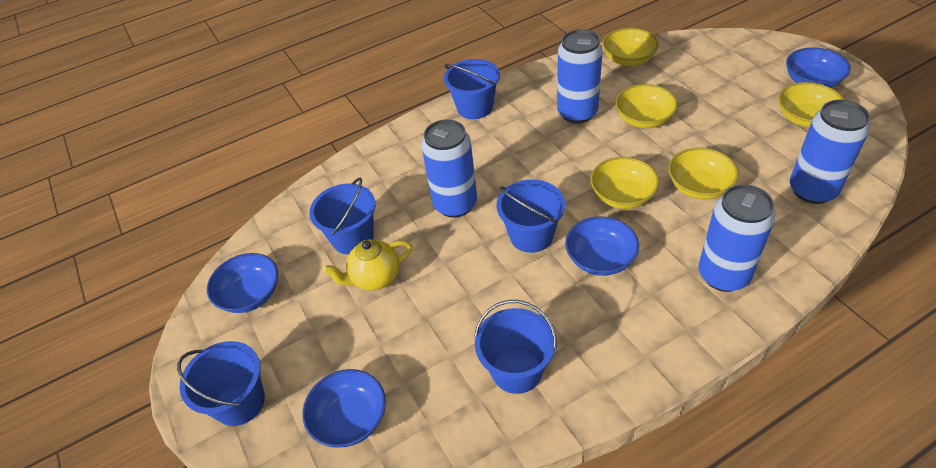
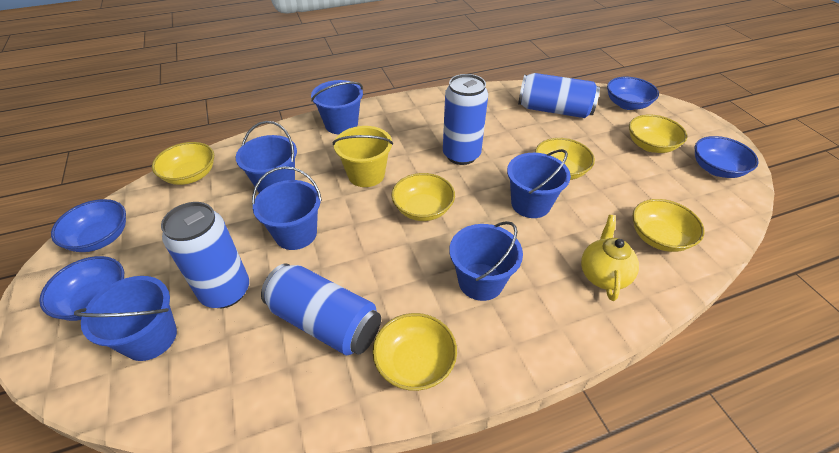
blue bucket: [177,341,265,426] [309,178,376,254] [444,59,500,119] [474,300,557,394] [496,180,565,253] = 5 -> [74,276,177,361] [236,121,297,193] [252,166,322,250] [311,80,363,134] [449,221,523,301] [507,149,571,218] = 6
yellow bowl: [590,157,659,209] [602,28,659,66] [615,84,678,128] [668,148,739,199] [778,82,844,127] = 5 -> [152,142,214,185] [372,313,457,391] [391,173,455,221] [535,138,595,180] [629,115,687,153] [633,199,704,252] = 6
yellow bucket: none = 0 -> [333,126,393,187] = 1

